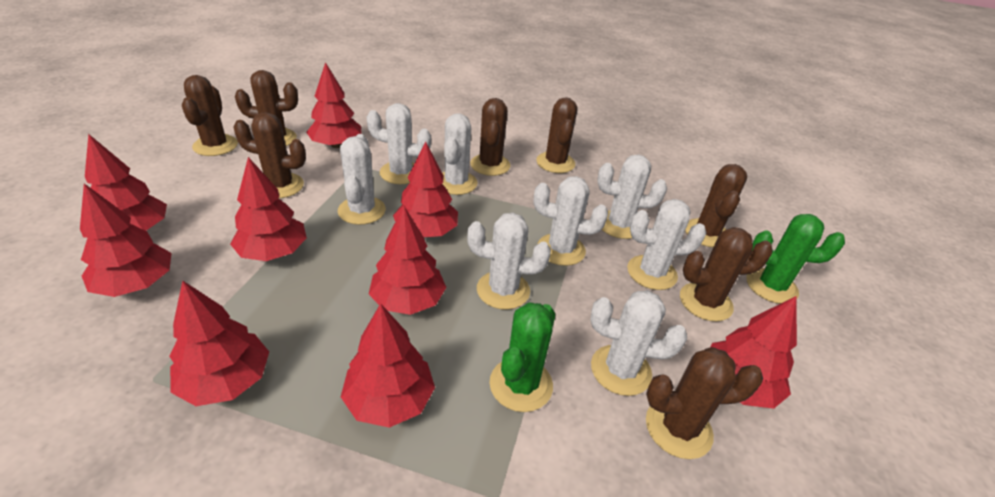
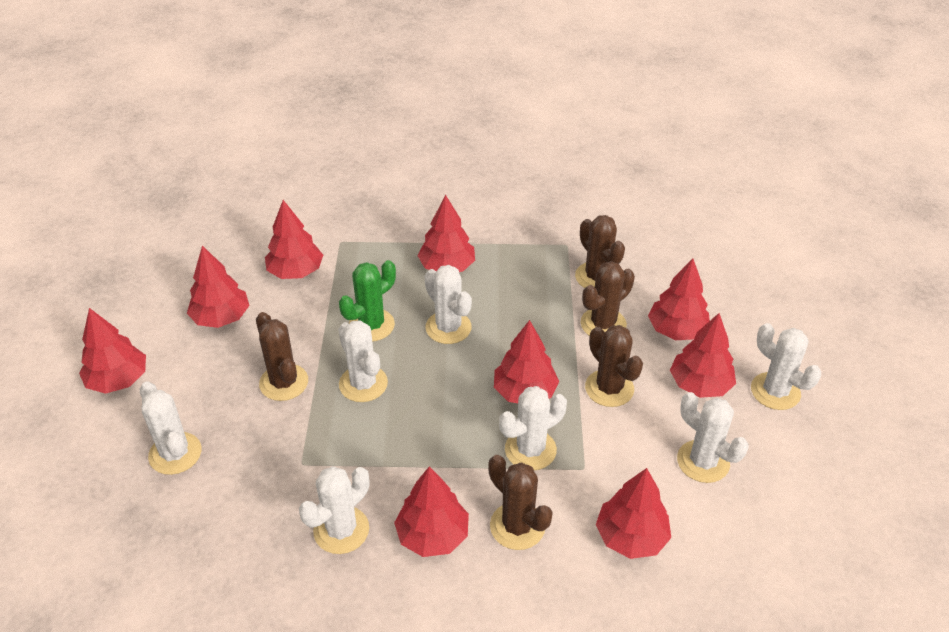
brown cactus: [182,75,238,156] [233,112,306,198] [235,70,298,146] [470,98,511,176] [536,97,577,173] [646,347,763,459] [680,227,773,322] [685,164,747,247] = 8 -> [256,312,308,401] [488,455,553,550] [575,215,625,288] [581,261,635,336] [585,325,643,407] = 5
green cactus: [489,302,555,412] [747,214,845,304] = 2 -> [339,260,396,341] = 1
white cactus: [338,134,386,225] [366,103,431,184] [442,113,478,195] [467,213,551,310] [534,176,608,266] [590,290,687,396] [598,155,667,239] [627,199,707,290] = 8 -> [140,382,202,475] [299,466,369,554] [338,320,388,402] [425,265,472,344] [499,386,567,470] [677,392,748,483] [751,323,821,410] = 7

